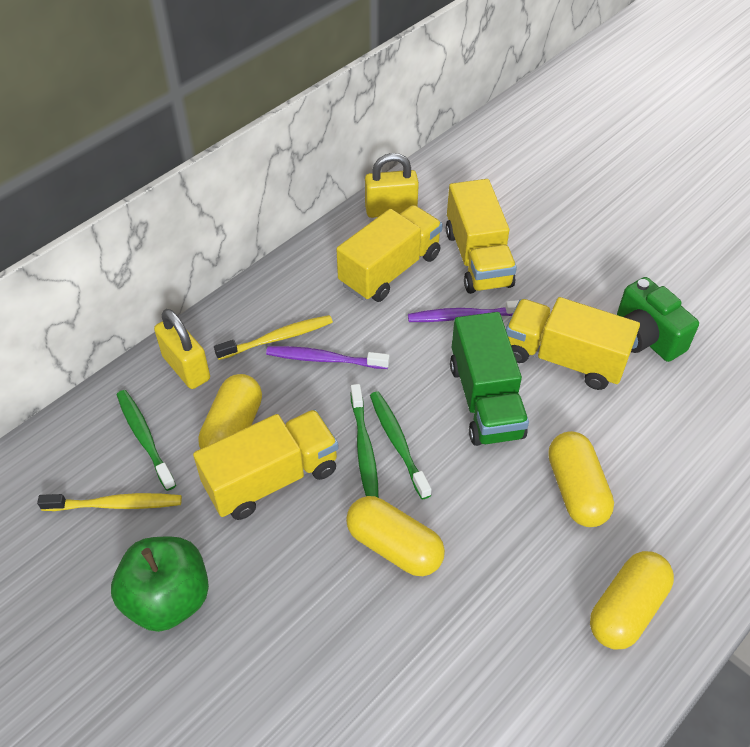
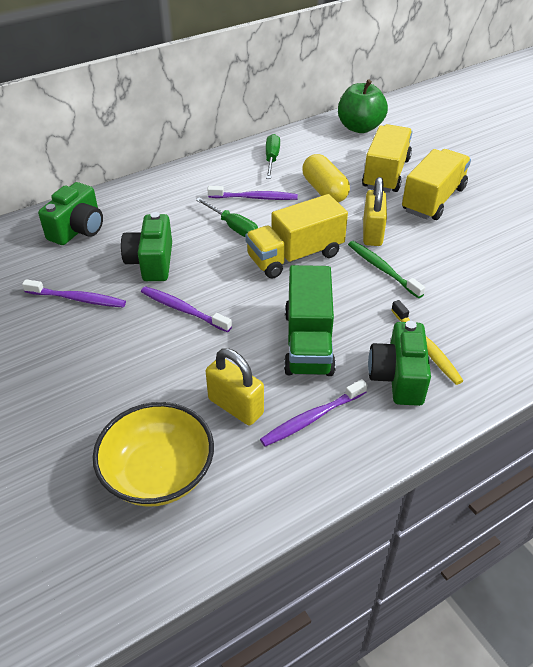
green camera: [617,277,699,362] = 1 -> [38,182,103,245] [121,212,172,281] [368,321,431,406] = 3
green screwdriver: none = 0 -> [196,198,258,237] [266,134,280,179] = 2
green toothbrush: [117,390,176,491] [350,384,379,498] [370,392,431,499] = 3 -> [348,241,425,298] = 1
purple toothbrush: [266,346,390,369] [408,300,519,322] = 2 -> [22,279,126,308] [141,286,232,332] [207,186,298,200] [260,379,367,447] = 4
yellow bowl: none = 0 -> [93,402,214,507] = 1
yellow capsule: [198,374,262,449] [346,496,445,576] [548,431,614,527] [590,551,674,650] = 4 -> [302,154,350,203] = 1
yellow toothbrush: [37,493,182,511] [214,315,333,360] = 2 -> [391,300,463,385] = 1
yellow truck: [193,410,339,520] [336,205,443,302] [446,179,517,294] [506,297,640,390] = 4 -> [245,194,348,279] [362,124,412,193] [402,149,471,220] = 3

